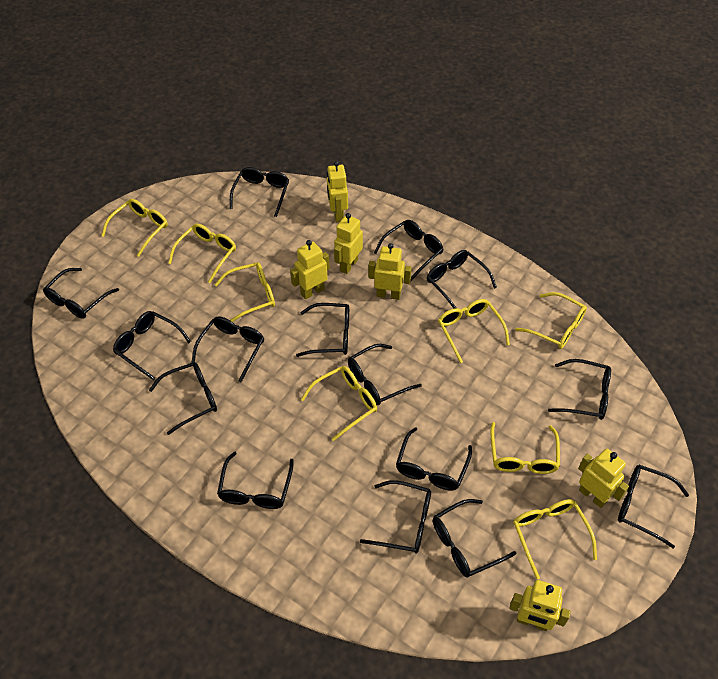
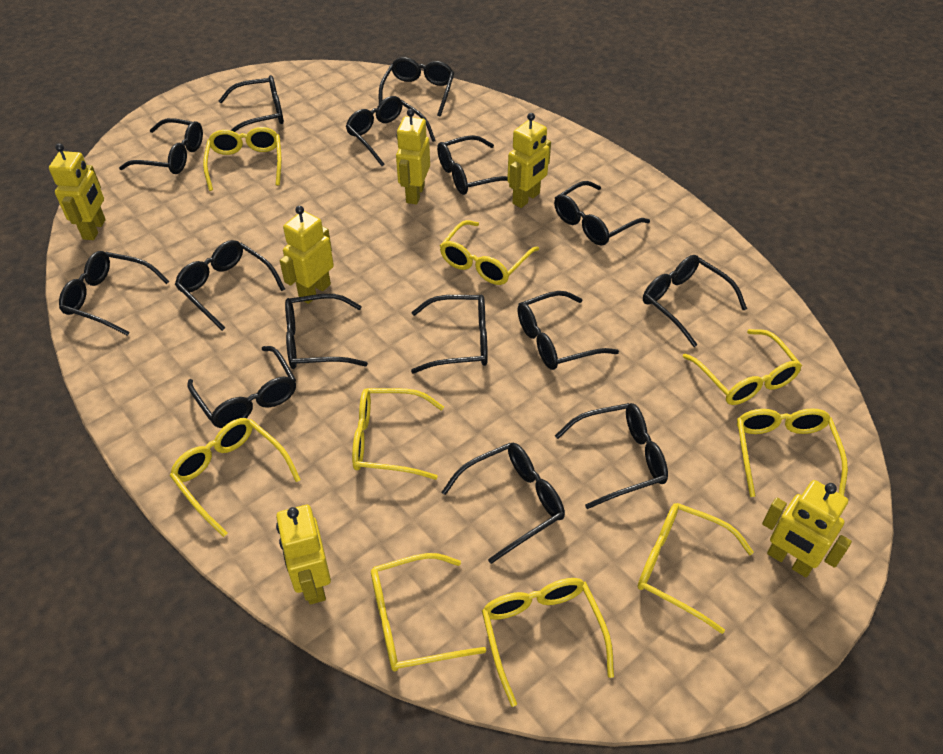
yellow glasses: [101,199,168,257] [168,224,236,283] [214,262,275,322] [301,366,377,441] [438,299,510,363] [490,422,560,474] [513,499,597,579] [515,292,587,349] = 8 -> [170,418,301,537] [203,127,281,191] [352,388,444,480] [371,553,486,671] [440,220,539,285] [482,578,614,707] [637,503,754,634] [682,329,802,405] [737,408,848,497] = 9

